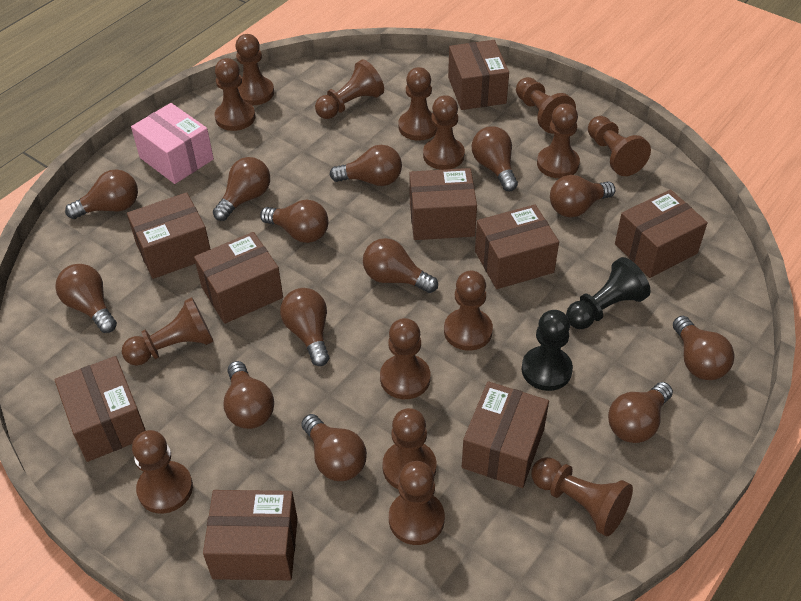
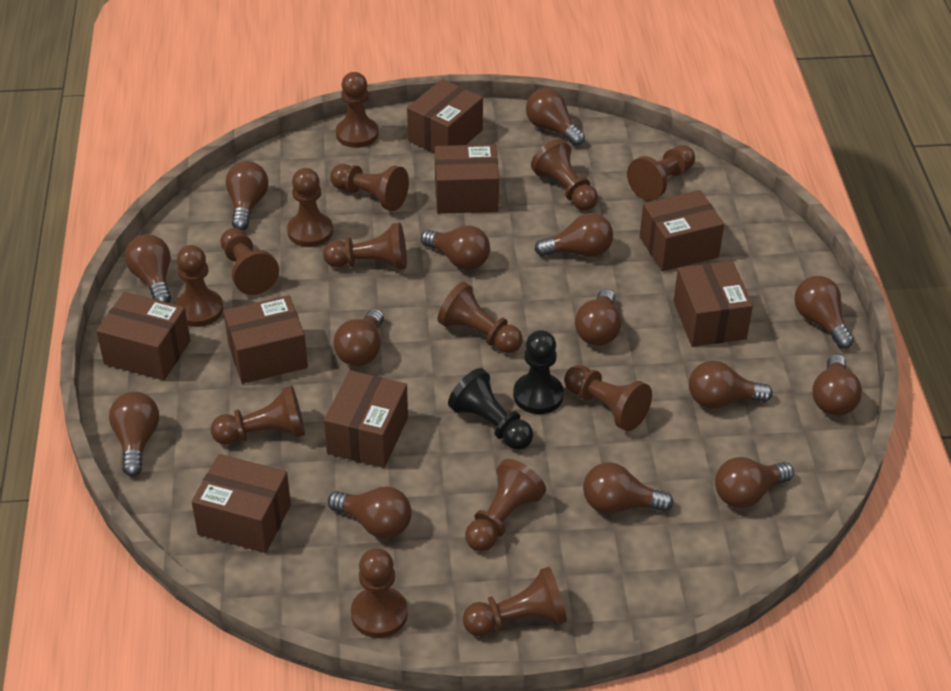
brown box: [55,356,146,462] [127,192,210,279] [194,232,283,324] [203,490,298,580] [409,168,477,240] [448,40,509,110] [462,381,549,488] [475,204,559,289] [615,190,708,278] = 9 -> [96,292,191,380] [192,454,291,553] [223,295,308,384] [324,370,408,468] [407,79,483,153] [435,144,499,214] [640,190,724,271] [673,261,753,347] = 8
brown light bulb: [55,264,117,333] [65,169,138,219] [213,157,270,221] [224,361,274,429] [260,200,328,243] [280,288,329,366] [301,414,367,481] [330,145,402,186] [363,238,438,293] [472,126,518,191] [550,175,615,217] [608,382,673,443] [673,316,734,380] = 13 -> [109,392,159,476] [125,234,171,303] [226,161,269,230] [328,487,412,539] [334,309,384,366] [421,226,490,270] [526,88,585,146] [535,213,613,257] [575,289,621,346] [583,462,673,514] [689,360,773,409] [715,457,794,508] [794,276,854,349] [812,354,862,416] = 14
brown pawn: [122,297,214,366] [132,430,193,514] [215,58,255,131] [235,34,274,106] [315,59,384,119] [380,318,430,399] [382,408,437,489] [389,461,445,545] [398,67,437,141] [423,95,465,170] [444,271,493,351] [516,77,576,133] [531,457,633,536] [537,104,580,178] [588,116,651,176] = 15 -> [175,245,223,327] [211,385,305,444] [221,228,279,295] [287,168,333,247] [323,223,407,270] [330,164,409,211] [336,72,378,148] [351,548,408,638] [438,282,523,353] [463,567,567,636] [465,459,546,551] [531,139,598,211] [564,365,652,431] [627,145,695,201] = 14
pink box: [131,103,214,184] = 1 -> none = 0

